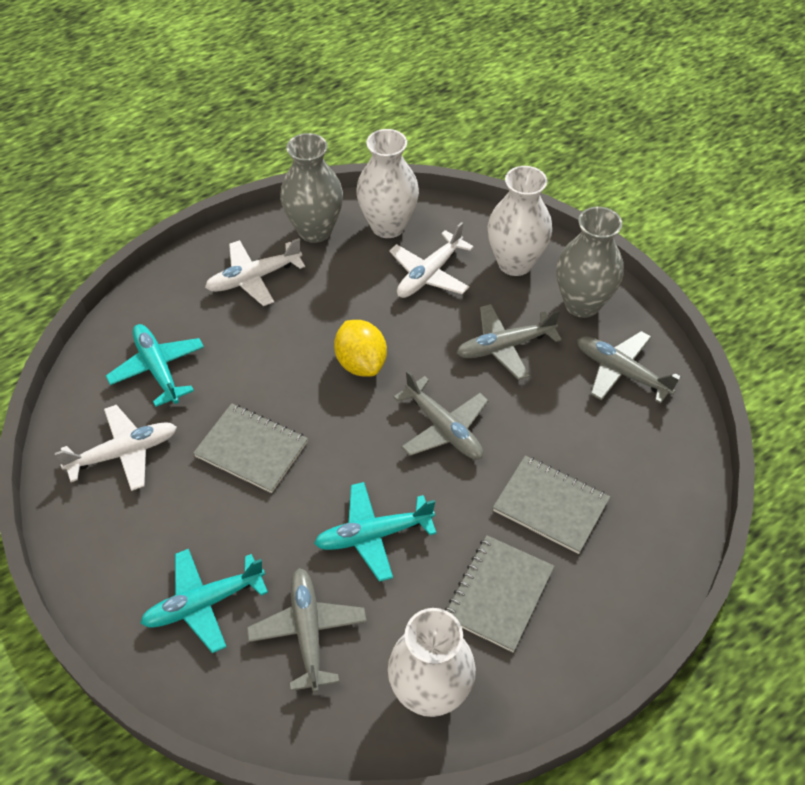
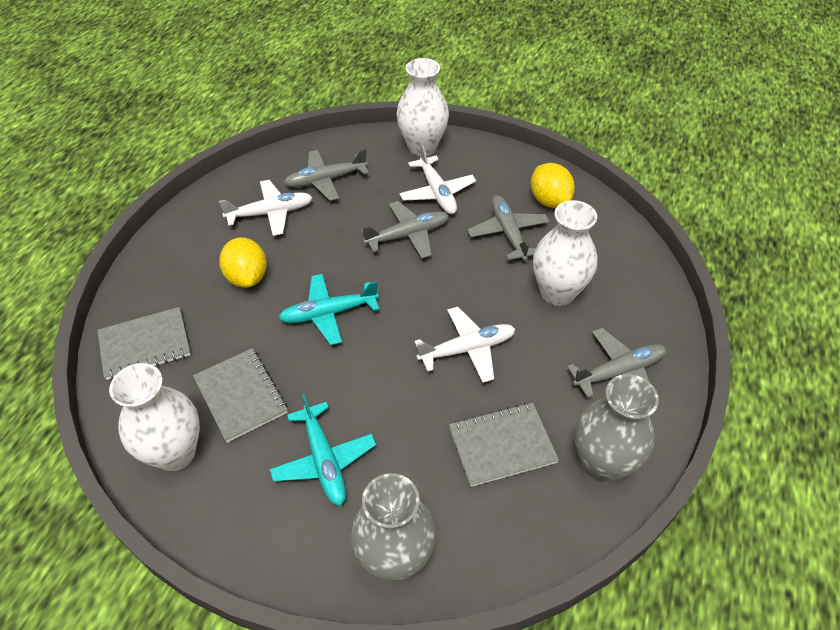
turquoise plane: [106,324,204,407] [140,549,268,653] [314,482,437,582] = 3 -> [270,393,376,506] [279,274,379,345] = 2
yellow lemon: [334,320,387,377] = 1 -> [219,237,267,288] [531,163,575,208] = 2

